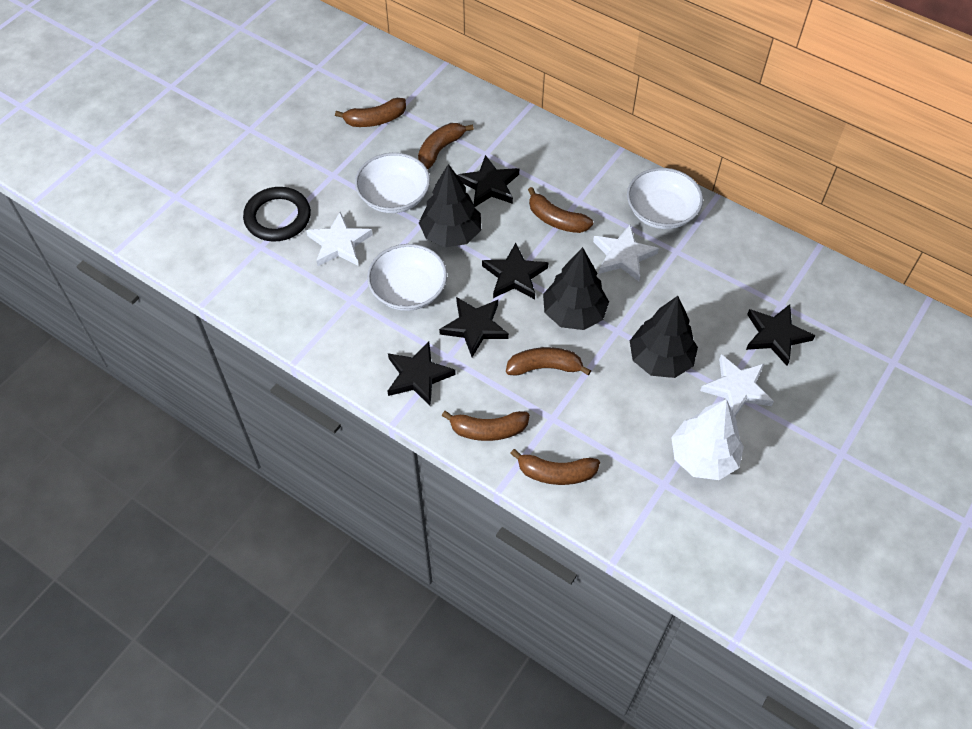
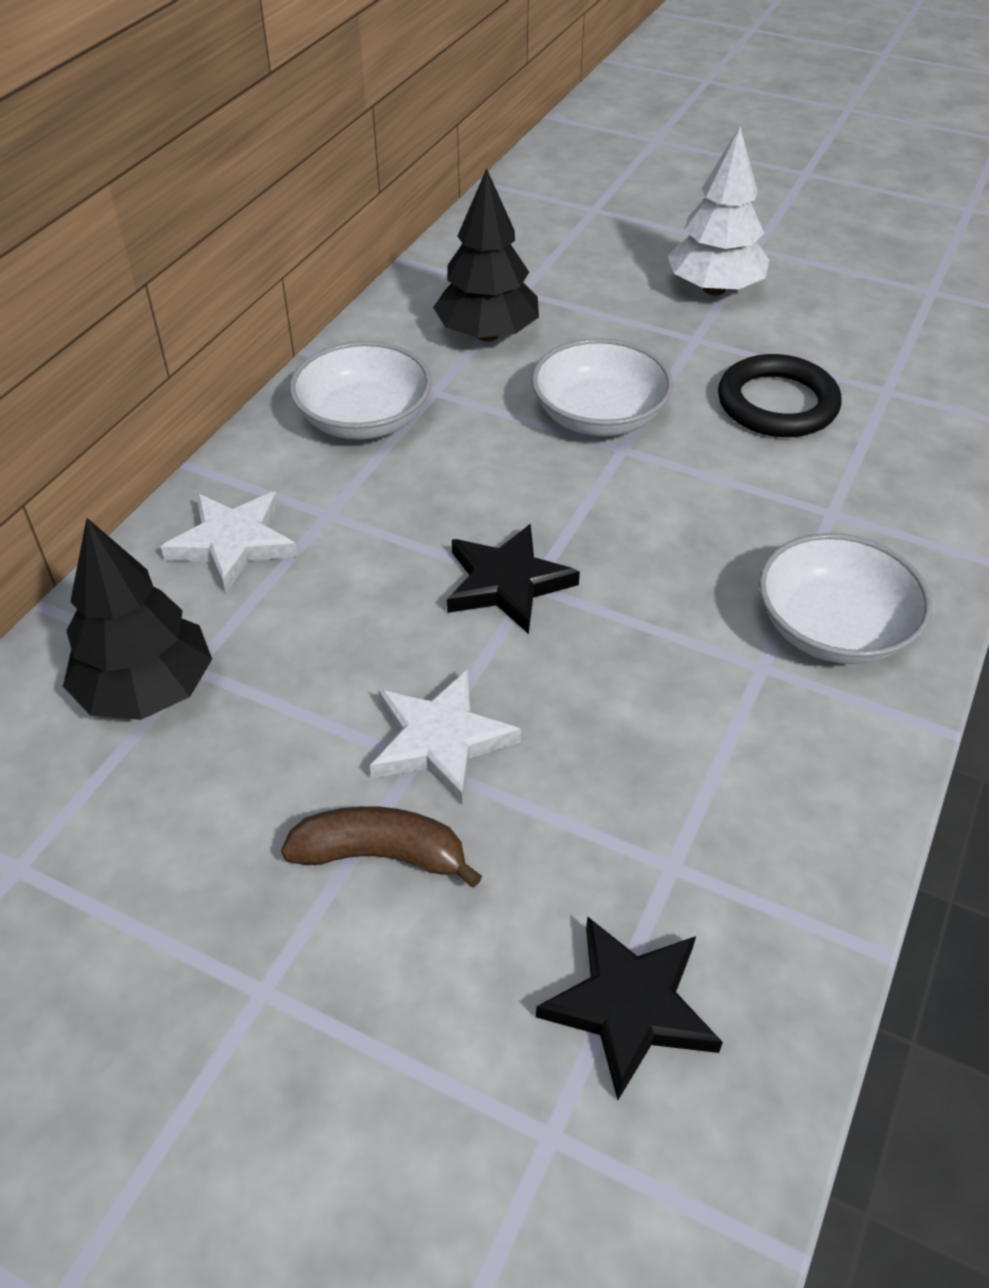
black star: [388,341,456,406] [439,297,509,357] [457,155,519,207] [482,243,549,299] [746,304,815,366] = 5 -> [447,524,580,634] [536,917,723,1100] = 2
black tree: [419,164,481,248] [543,247,609,330] [630,296,698,378] = 3 -> [63,518,212,720] [433,168,539,342] = 2
brown banana: [335,98,406,127] [418,123,474,169] [442,411,530,441] [506,347,591,376] [510,449,600,485] [528,187,593,233] = 6 -> [281,806,482,888] = 1
white star: [306,212,372,266] [593,224,659,281] [700,354,774,416] = 3 -> [161,492,298,593] [370,669,521,804] = 2

